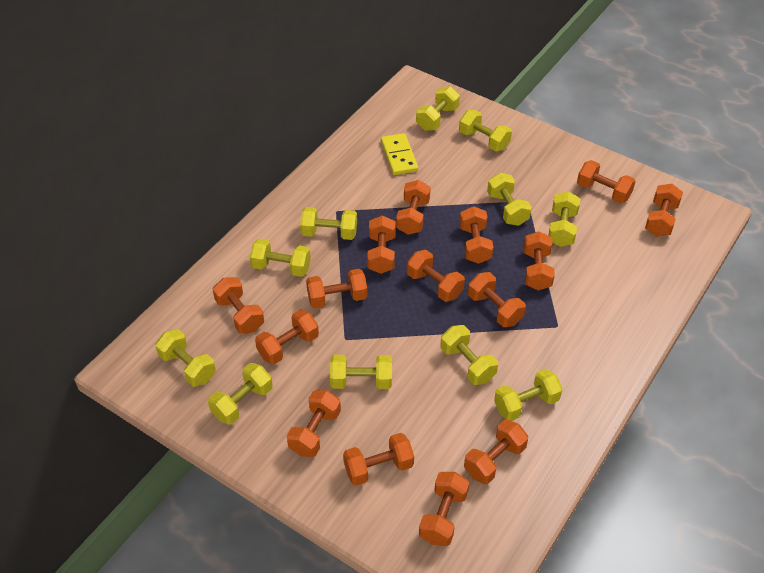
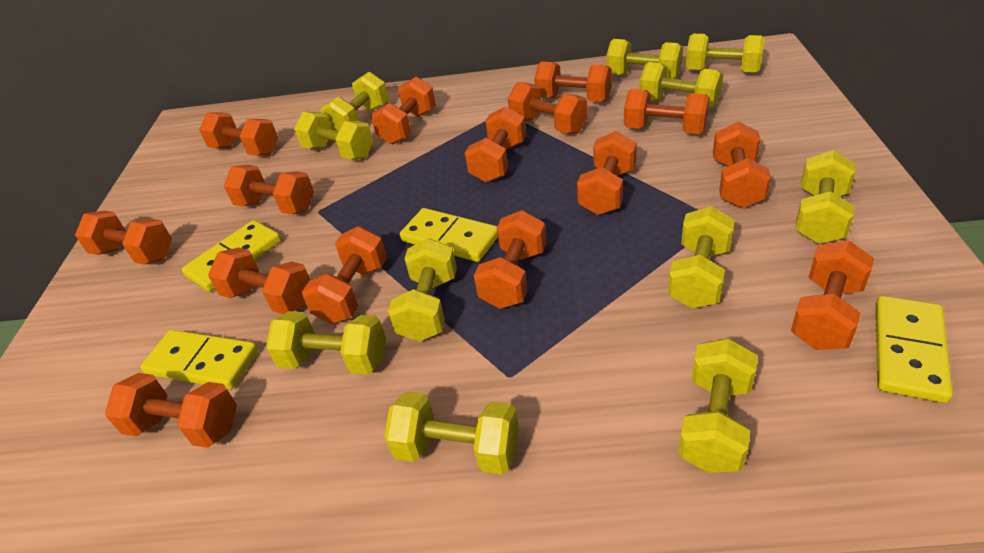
yellow domino: [381,133,418,175] = 1 -> [140,330,258,389] [182,220,281,292] [400,208,498,262] [876,296,953,403] = 4

